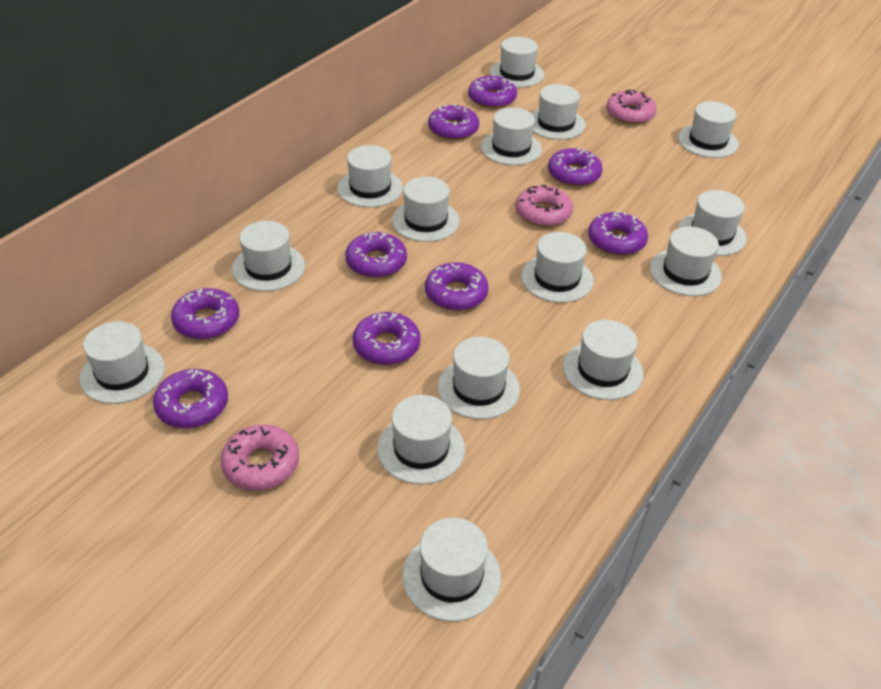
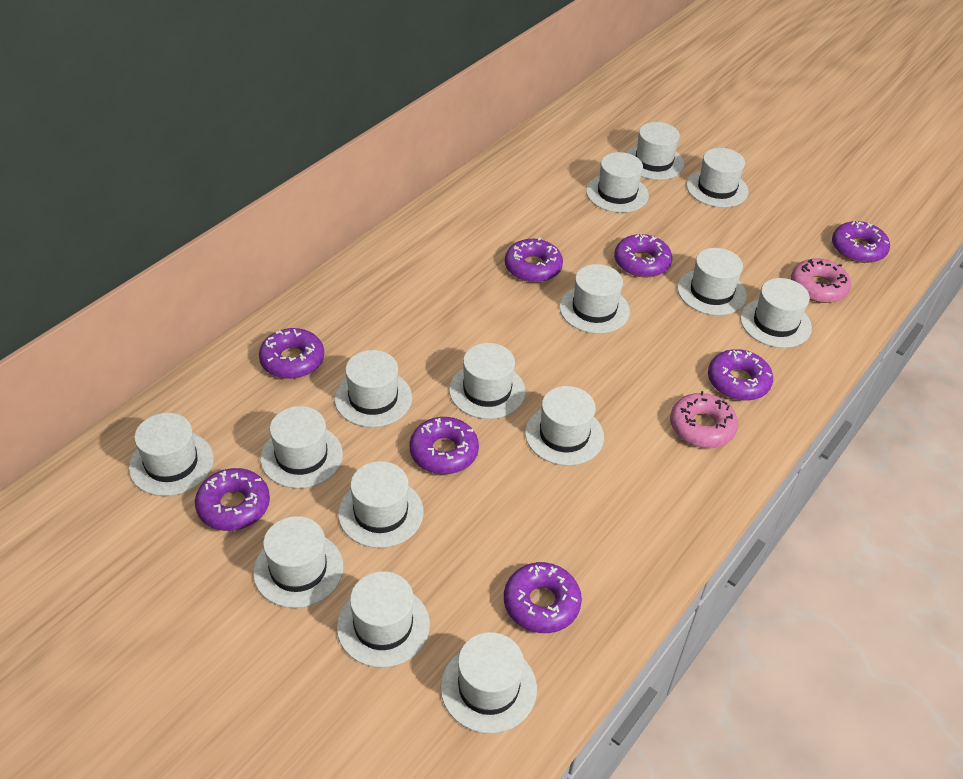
pink donut: [221,425,299,490] [515,185,573,227] [606,90,657,124] = 3 -> [670,391,738,448] [791,258,851,303] = 2
purple donut: [153,369,228,428] [171,288,239,339] [345,232,407,278] [353,312,421,365] [425,262,489,311] [428,104,479,140] [468,74,517,108] [548,148,603,186] [588,211,648,256] = 9 -> [195,468,270,531] [259,328,324,379] [410,417,479,474] [504,562,582,633] [505,238,563,282] [614,234,672,278] [708,349,773,401] [832,221,890,263] = 8

